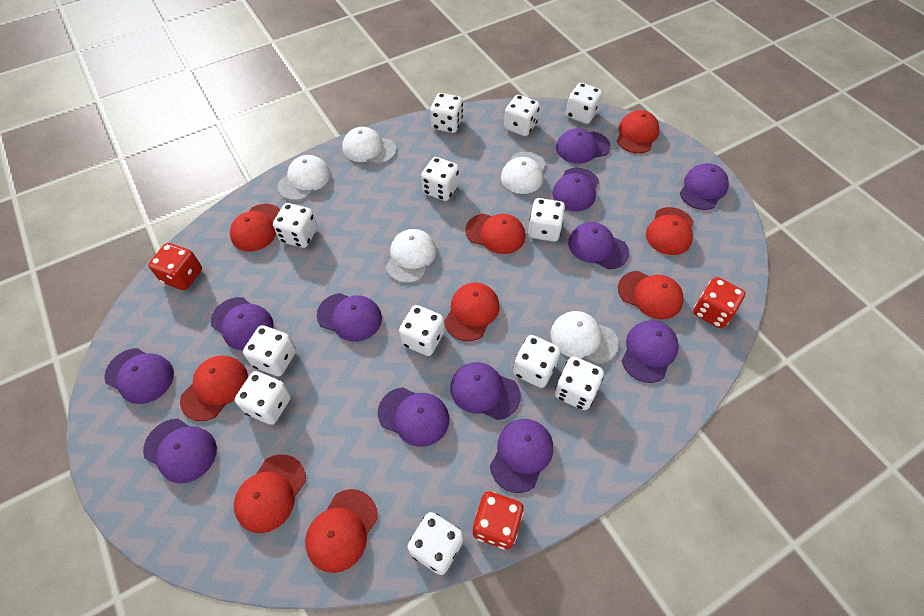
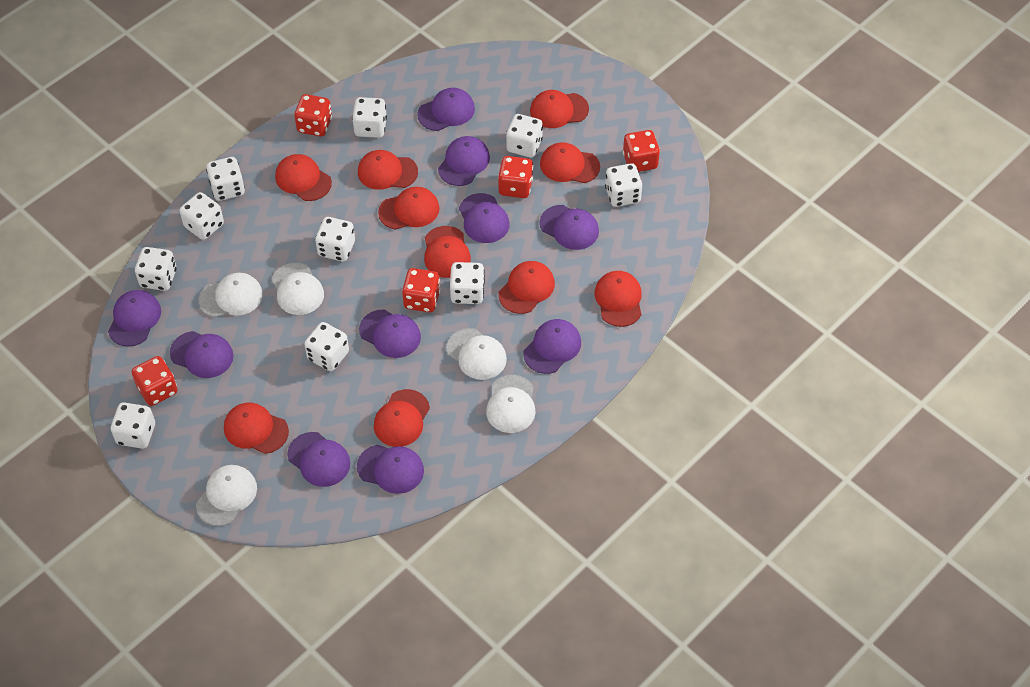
purple cap: [104,348,174,404] [143,419,217,483] [211,297,274,350] [317,293,382,342] [378,387,449,447] [450,362,521,420] [490,419,553,493] [552,168,599,211] [556,128,611,164] [568,222,629,269] [622,320,679,383] [680,163,729,210] = 12 -> [108,290,161,347] [170,331,233,378] [287,432,350,487] [357,445,424,494] [359,309,421,358] [417,88,475,131] [438,136,490,186] [459,193,510,243] [523,319,581,374] [540,205,599,250] = 10
red cap: [180,356,248,421] [230,204,281,251] [234,454,306,533] [305,489,378,573] [444,283,499,341] [465,214,525,254] [617,110,659,153] [618,271,684,319] [646,207,694,255] = 9 -> [224,403,289,454] [275,154,332,201] [358,150,418,190] [374,389,430,447] [378,187,440,230] [424,226,471,278] [499,261,555,314] [530,90,589,128] [540,142,600,183] [594,271,642,327] = 10
red dice: [148,243,202,290] [473,491,524,549] [693,277,745,328] = 3 -> [132,356,178,406] [294,94,332,137] [402,268,440,312] [498,156,533,198] [623,130,660,172] = 5
white dice: [235,371,291,425] [243,325,296,376] [273,203,317,248] [399,305,444,356] [407,512,463,575] [421,157,459,201] [430,93,463,133] [504,95,540,136] [513,335,560,388] [528,198,565,242] [555,356,604,410] [566,83,602,124] = 12 -> [111,402,155,449] [135,247,176,291] [180,192,224,240] [206,157,245,201] [304,322,349,371] [315,217,355,261] [352,97,387,138] [450,262,485,304] [506,114,543,158] [605,163,642,207] = 10

